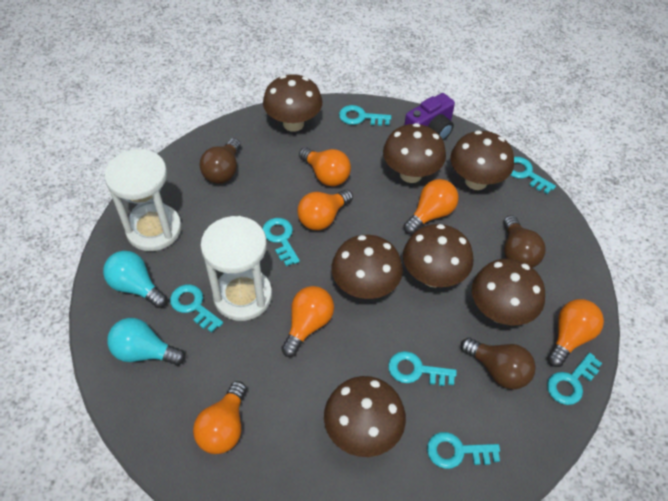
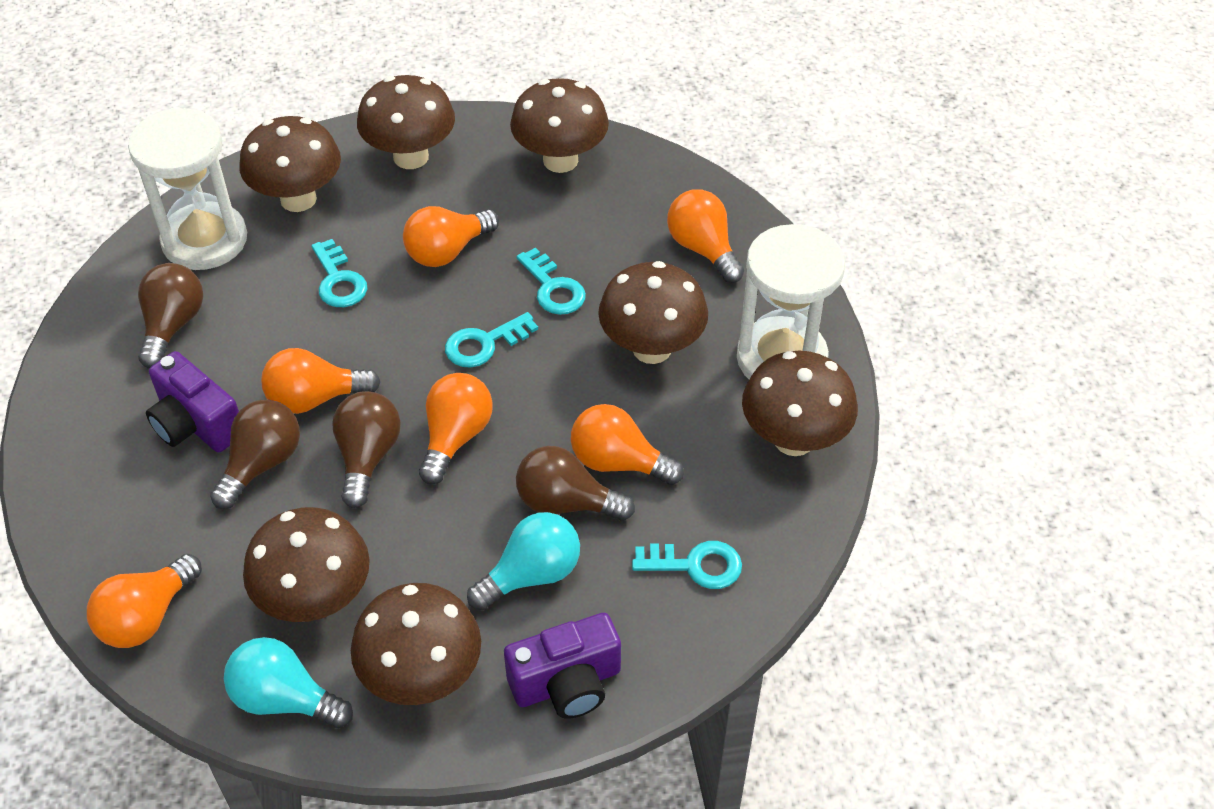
brown light bulb: [199,138,241,184] [461,337,536,390] [503,215,545,268] = 3 -> [138,263,203,368] [210,399,300,509] [332,391,401,508] [516,446,635,521] = 4
purple camera: [404,93,455,140] = 1 -> [146,351,239,452] [504,613,621,719] = 2
turquoise key: [170,285,223,333] [262,218,300,266] [339,105,391,126] [388,351,457,386] [427,432,500,469] [510,157,556,194] [547,353,602,405] = 7 -> [311,239,367,307] [445,312,538,368] [516,247,586,315] [632,541,742,589] = 4

